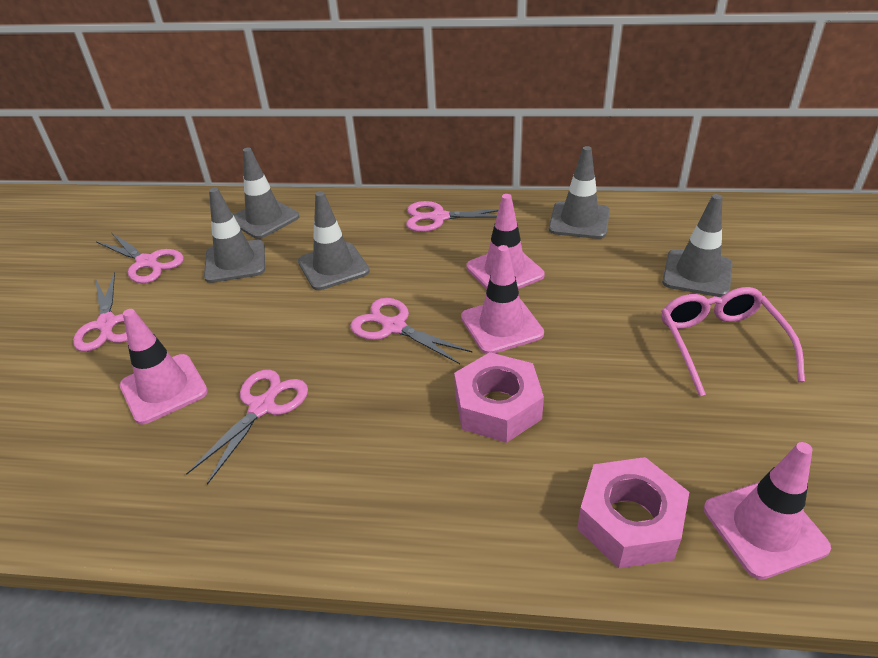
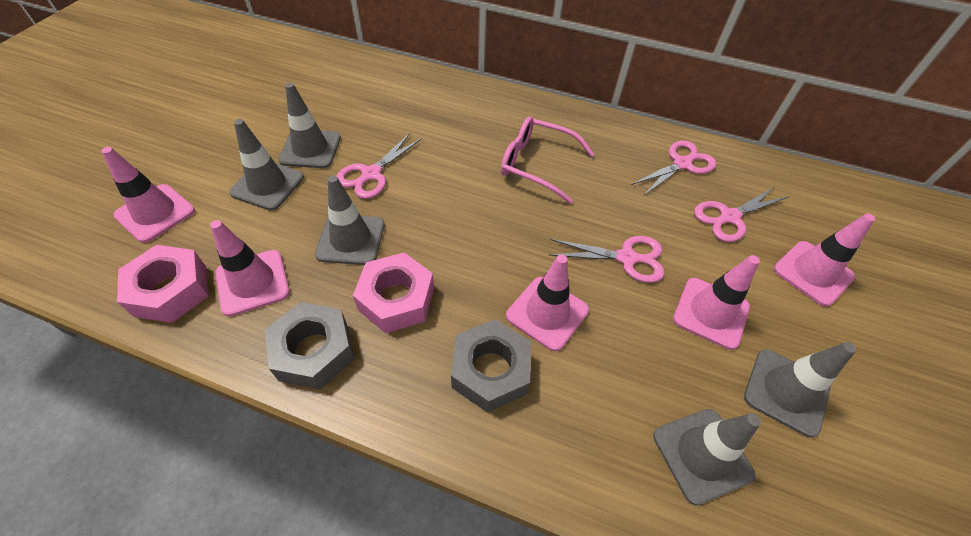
grey nut: none = 0 -> [265,302,354,390] [451,319,531,413] = 2
pink scissors: [73,272,128,352] [96,232,184,283] [186,369,308,485] [350,298,473,364] [406,201,499,232] = 5 -> [337,133,422,199] [549,236,665,283] [631,140,716,196] [694,187,788,242] = 4
pink traffic cone: [120,309,208,425] [461,245,544,354] [466,194,545,289] [704,442,831,580] = 4 -> [101,147,195,243] [210,220,290,317] [506,254,589,351] [673,255,760,350] [774,213,875,307] = 5

